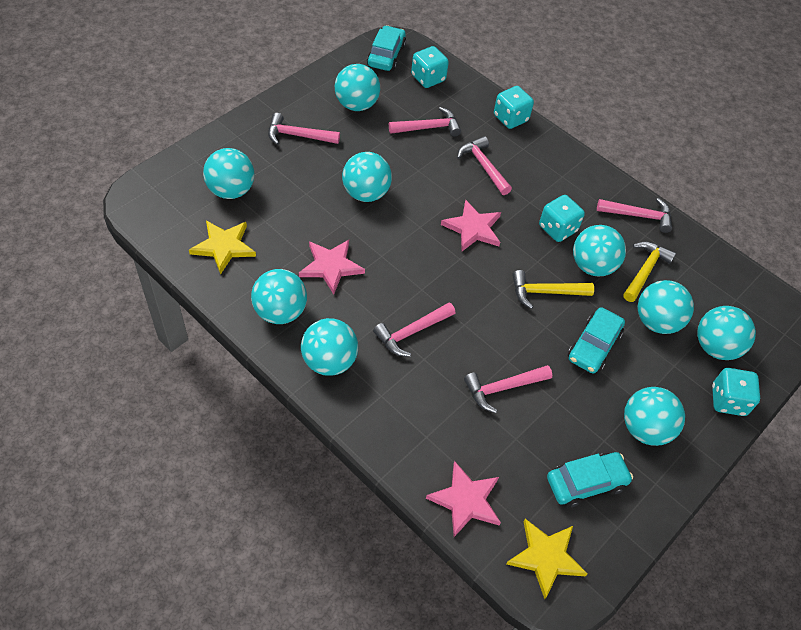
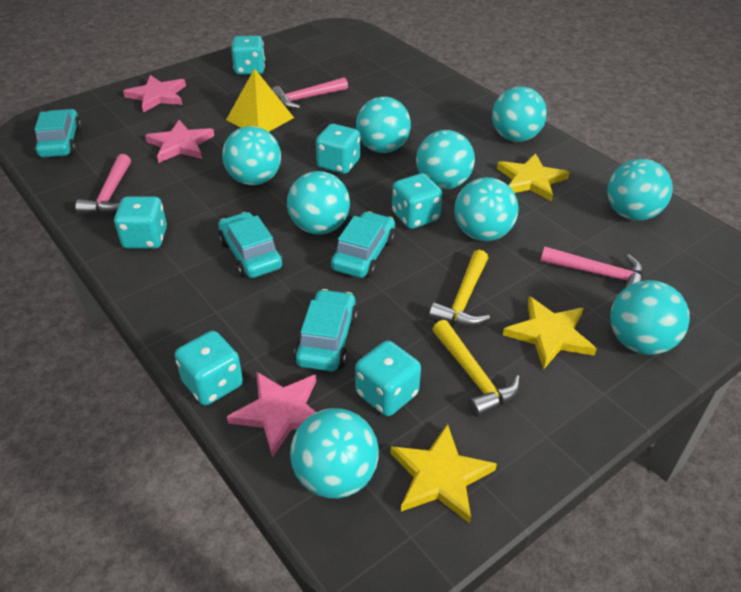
pink hammer: [268,113,340,145] [373,303,455,357] [389,107,461,137] [457,136,512,195] [464,365,552,413] [597,198,672,233] = 6 -> [75,154,131,215] [272,77,348,109] [540,247,644,289] = 3
turquoise car: [367,25,406,71] [547,452,633,508] [568,307,625,374] = 3 -> [34,109,82,158] [218,212,283,278] [294,289,358,371] [331,211,395,278] = 4
turquoise dice: [411,46,449,88] [494,86,534,129] [539,195,585,242] [712,368,760,416] = 4 -> [114,196,167,249] [175,331,243,405] [231,36,265,75] [316,124,360,174] [355,341,421,416] [392,173,442,229] = 6
yellow pyramid: none = 0 -> [226,68,294,132] = 1
yellow star: [189,221,256,275] [506,519,588,599] = 2 -> [391,424,497,523] [497,153,569,201] [503,296,597,369] = 3

